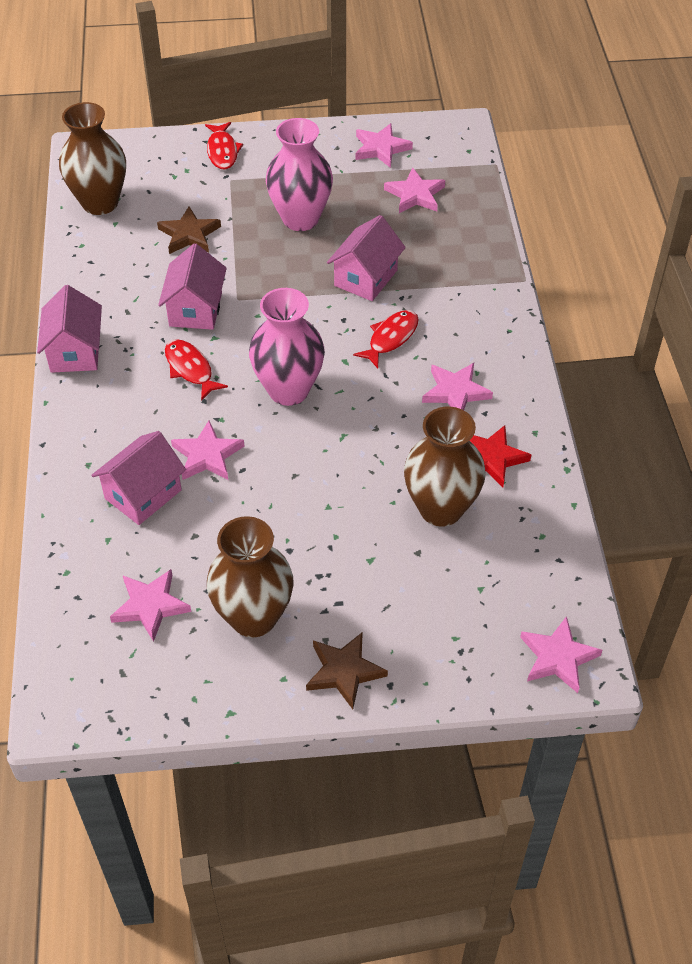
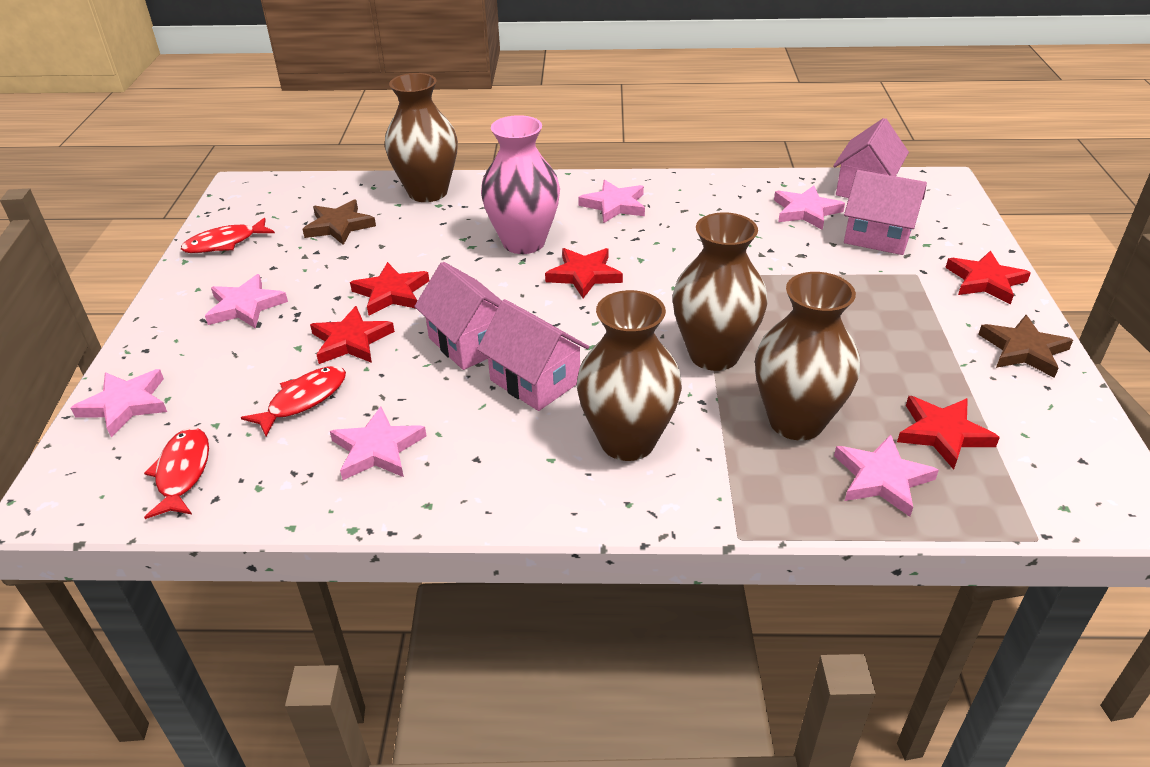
brown vase: [59,102,126,215] [207,516,294,637] [404,407,486,526] = 3 -> [385,73,458,202] [577,290,682,461] [673,212,768,371] [755,272,860,440] = 4
pink vase: [249,288,325,406] [266,118,333,231] = 2 -> [481,115,560,254] = 1
red star: [469,425,531,488] = 1 -> [310,306,395,364] [350,262,429,316] [545,248,623,298] [897,396,1000,469] [945,251,1031,305] = 5

